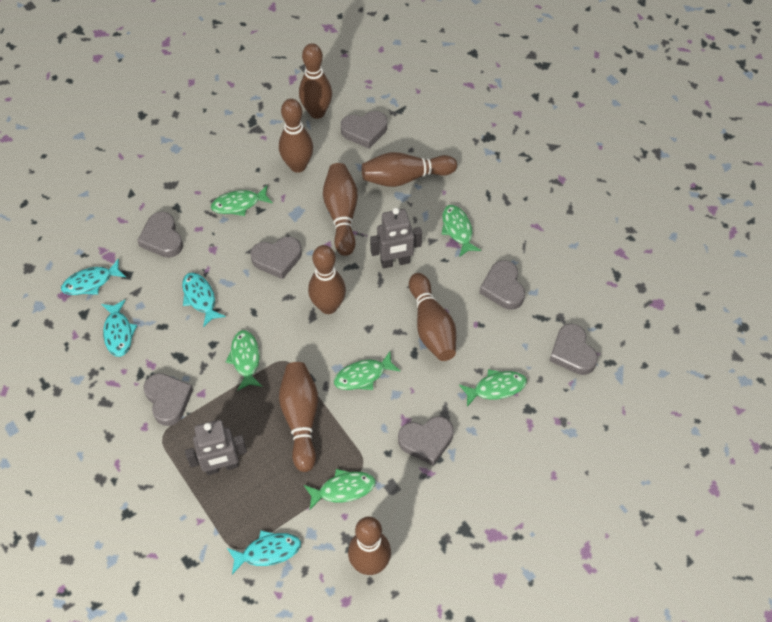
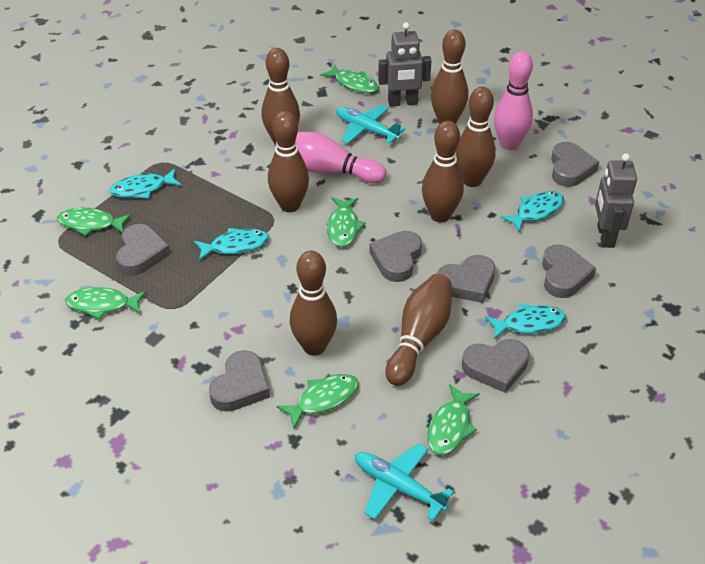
brown bowling pin: [279,99,313,173] [279,362,318,472] [299,43,332,119] [308,245,346,314] [323,163,358,256] [348,517,391,575] [362,152,457,187] [409,273,456,361] = 8 -> [261,48,300,145] [268,111,309,212] [290,251,337,356] [385,274,452,386] [422,121,464,222] [431,29,469,124] [456,87,496,187] = 7
pink bowling pin: none = 0 -> [296,132,386,183] [494,51,533,150] = 2
turquoise plane: none = 0 -> [336,105,405,144] [355,444,454,521] = 2

